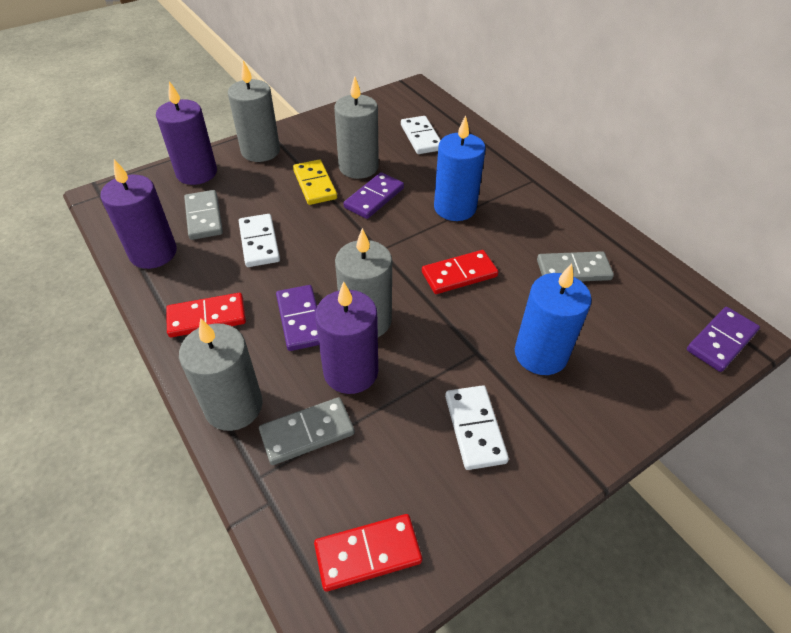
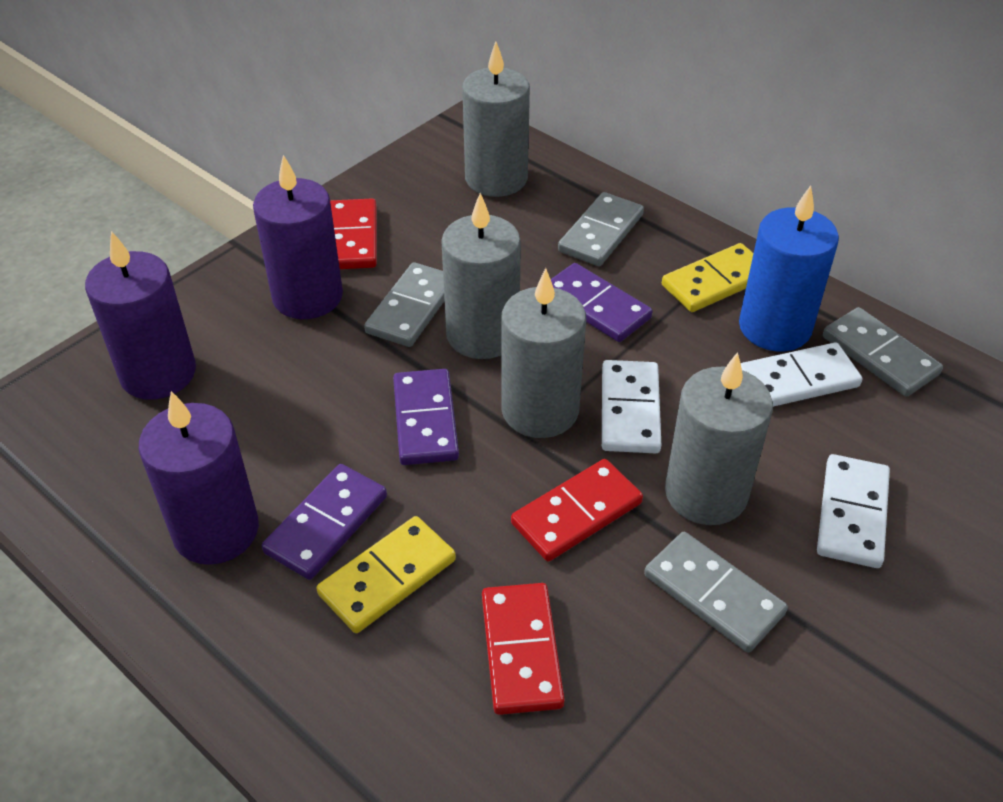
blue candle: [434,115,485,221] [515,263,592,375] = 2 -> [739,185,839,351] = 1
grey domino: [184,190,223,240] [259,397,355,465] [537,251,614,281] = 3 -> [364,262,444,347] [558,192,644,266] [644,532,788,653] [823,307,943,397] = 4
yellow domino: [293,160,337,205] = 1 -> [316,516,456,633] [662,243,753,312] = 2

